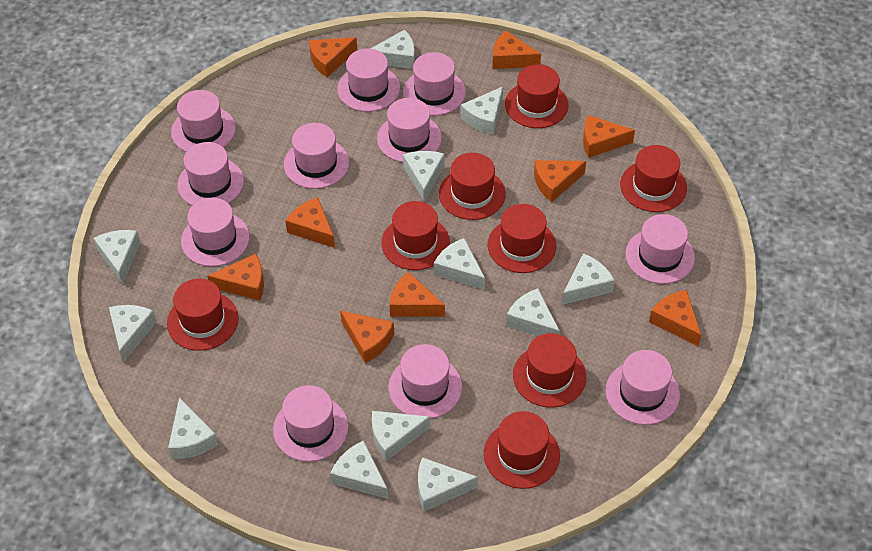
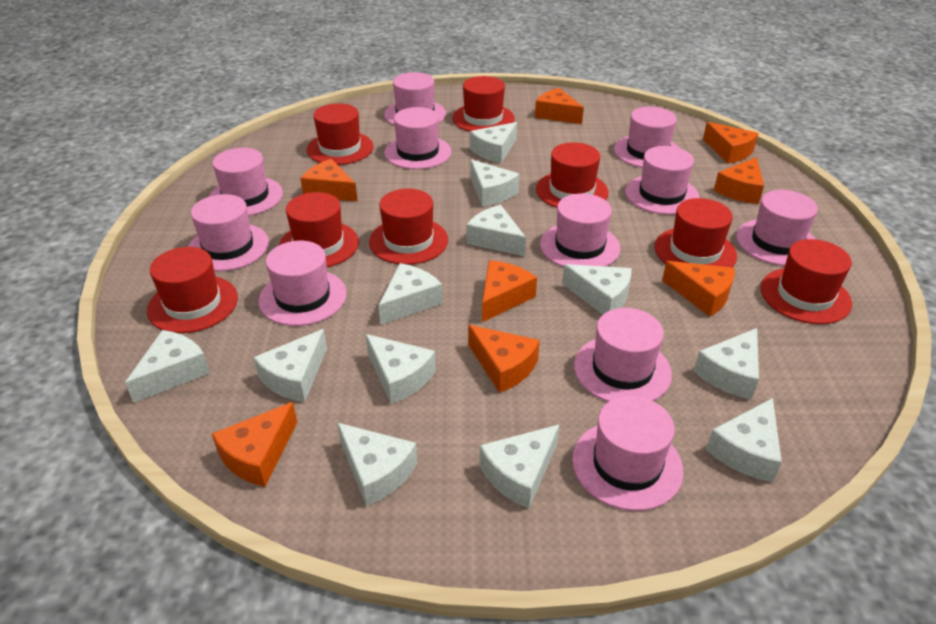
orange cheese: [207,254,264,301] [285,197,335,248] [309,37,357,77] [340,311,394,363] [389,272,445,317] [493,31,541,69] [534,160,586,202] [583,115,635,158] [649,290,701,347] = 9 -> [212,402,297,487] [300,159,358,202] [468,325,540,393] [482,260,537,322] [535,88,584,124] [662,261,735,317] [703,122,759,164] [714,157,764,204] = 8

